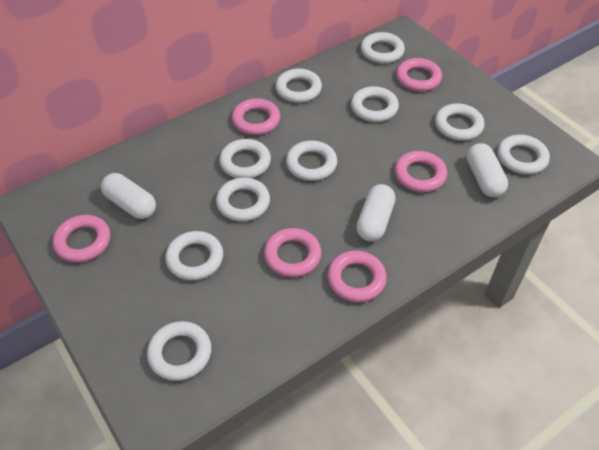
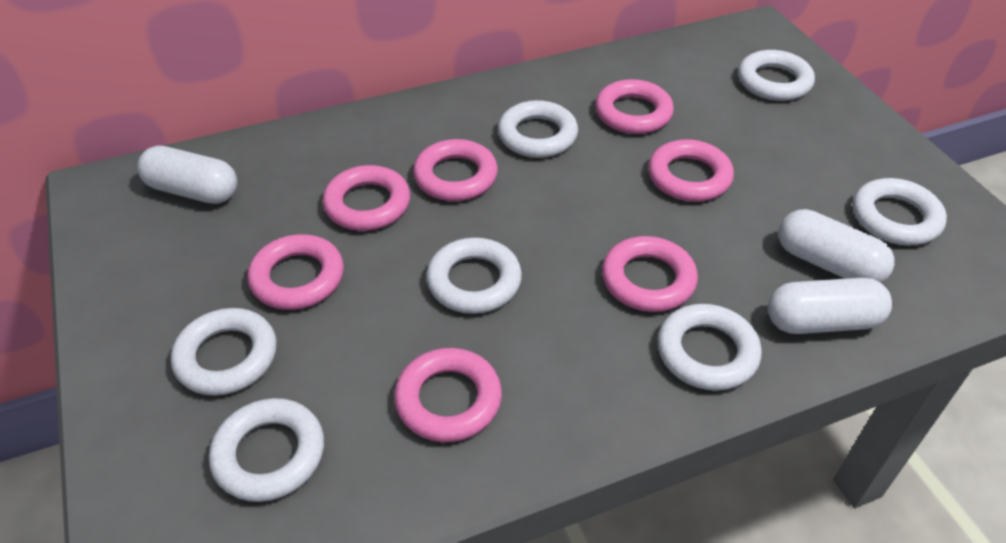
pink ring: [53,215,110,263] [232,98,280,135] [264,228,321,277] [327,251,387,302] [395,151,447,192] [396,58,442,91] = 6 -> [248,234,344,310] [322,165,410,231] [394,348,502,442] [413,139,498,201] [595,79,674,134] [602,236,698,312] [648,139,734,202] = 7
white ring: [147,321,211,381] [165,231,223,281] [216,178,270,221] [219,139,271,178] [275,69,322,103] [286,141,337,181] [351,86,399,122] [361,32,405,64] [435,103,484,141] [497,135,550,174] = 10 -> [171,308,277,396] [209,398,324,502] [426,238,522,314] [498,100,578,158] [657,304,762,391] [738,50,815,101] [853,178,947,245] = 7

